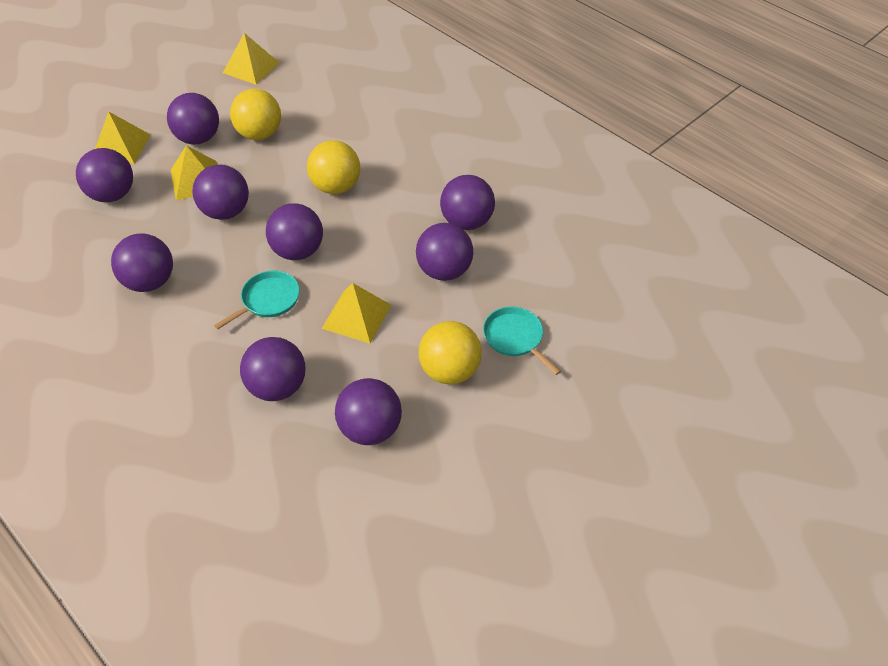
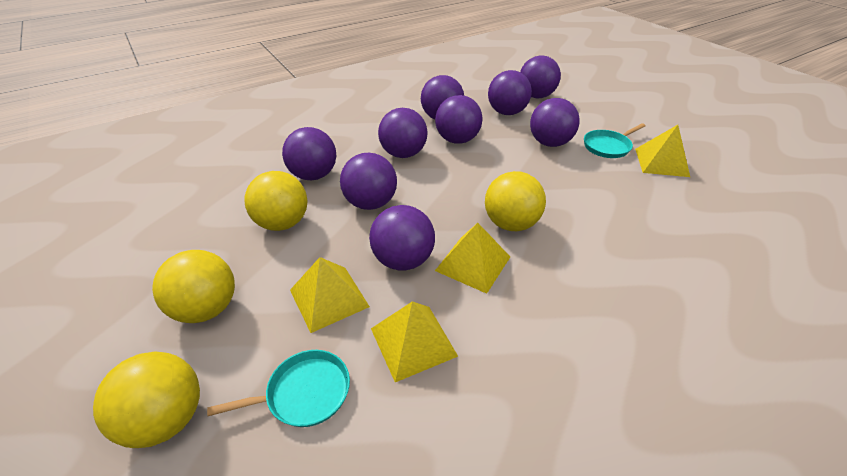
yellow ball: [230,89,281,140] [307,140,360,194] [419,321,482,384] = 3 -> [93,352,200,448] [152,250,235,323] [245,171,308,231] [485,171,546,231] = 4

